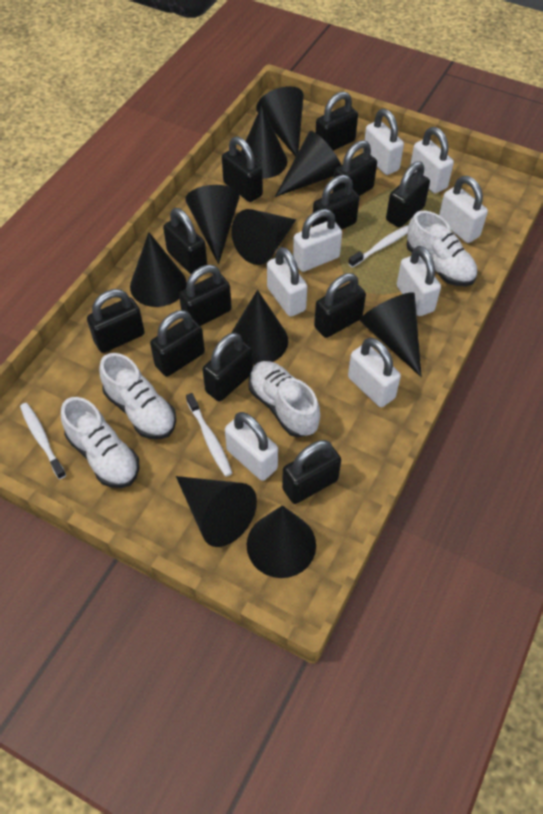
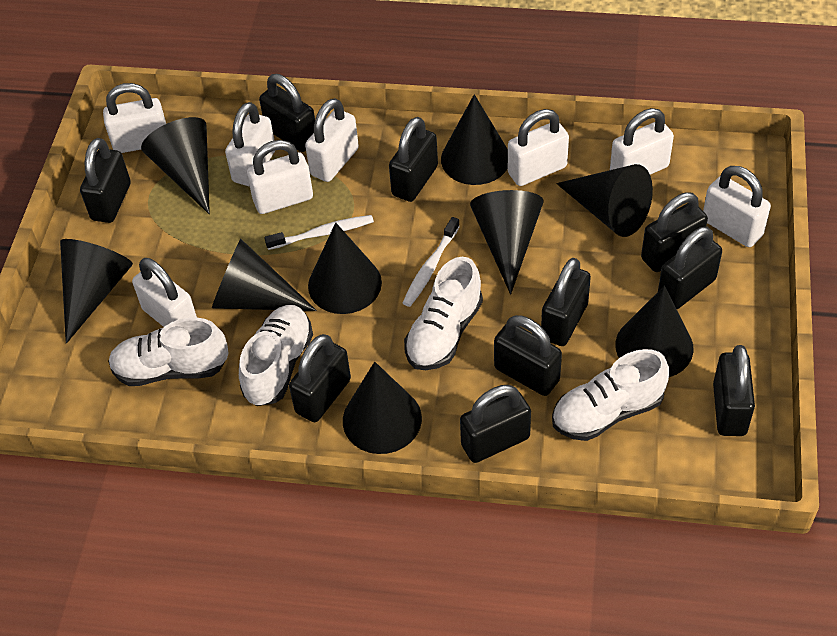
black cone: [130,232,187,307] [176,476,257,547] [185,185,240,264] [231,209,296,265] [231,290,288,365] [241,106,287,179] [247,505,316,578] [256,86,304,157] [275,131,341,197] [360,292,422,377] = 10 -> [60,239,133,344] [141,117,210,214] [212,239,317,311] [308,223,382,314] [343,362,422,454] [441,94,508,185] [470,190,544,294] [556,164,653,237] [616,286,694,377] = 9
black padlock: [87,289,145,353] [150,310,205,377] [163,208,207,274] [179,265,232,326] [202,333,253,401] [222,136,263,202] [282,440,341,504] [312,175,360,230] [314,273,366,338] [315,92,358,151] [332,140,377,196] [386,161,430,228] = 12 -> [80,138,131,223] [259,74,315,152] [289,334,351,422] [389,117,438,202] [460,385,531,463] [494,315,562,396] [541,258,591,346] [641,192,708,272] [658,227,722,309] [713,345,755,436] = 10
white toothbrush: [20,403,66,479] [186,393,232,477] [348,225,409,268] = 3 -> [264,215,374,250] [403,217,460,307] = 2

